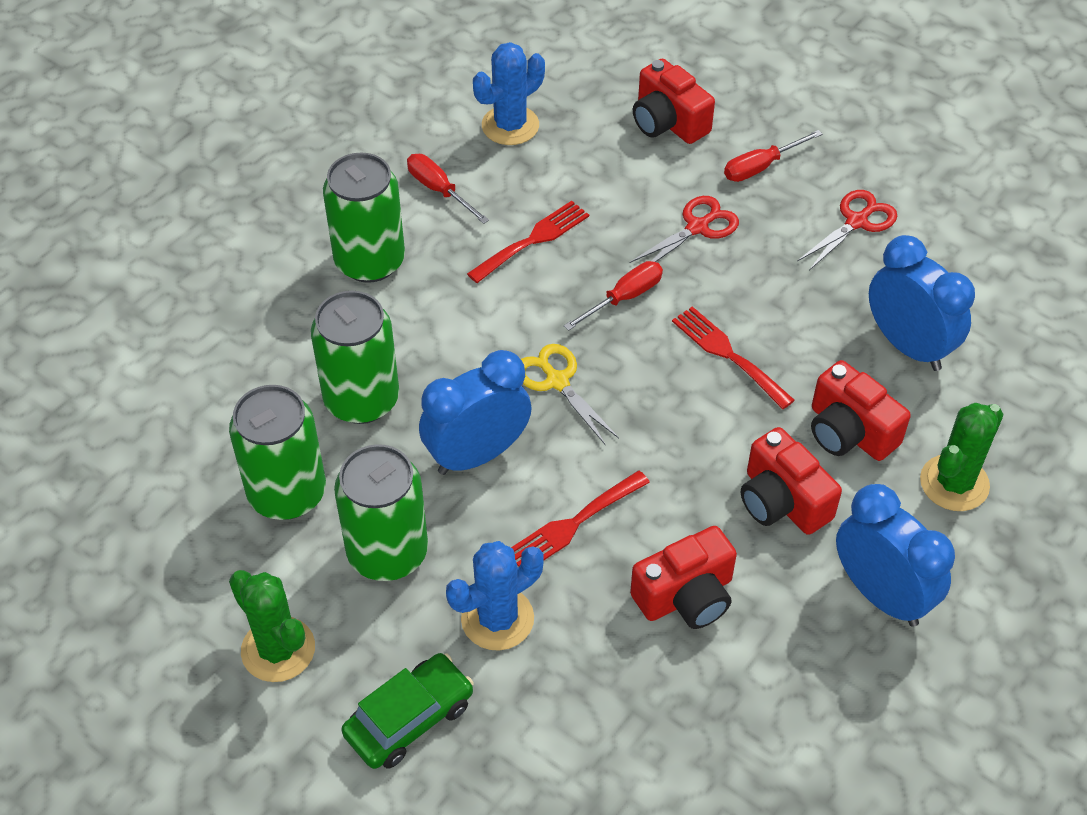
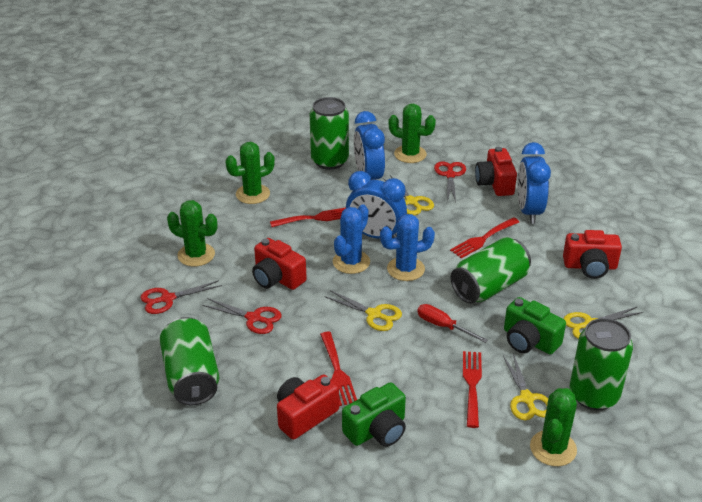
green cactus: [229,570,315,682] [920,403,1003,511] = 2 -> [167,200,217,267] [225,142,275,204] [389,104,436,163] [530,388,577,466] = 4
green camera: none = 0 -> [342,382,406,447] [504,297,566,355] = 2
green car: [341,653,474,769] = 1 -> none = 0
red fork: [467,201,589,283] [511,470,650,567] [672,306,795,409] = 3 -> [270,208,346,227] [320,332,357,406] [450,217,519,258] [463,351,482,428] = 4
red scissors: [629,196,739,263] [797,190,897,270] = 2 -> [140,280,222,314] [202,298,282,334] [434,161,466,201] = 3
red screwdriver: [407,154,489,224] [564,261,663,331] [724,130,823,182] = 3 -> [418,304,488,343] = 1
yellow scissors: [521,344,619,446] = 1 -> [324,290,402,331] [383,175,434,215] [503,354,548,420] [564,306,643,339] = 4

